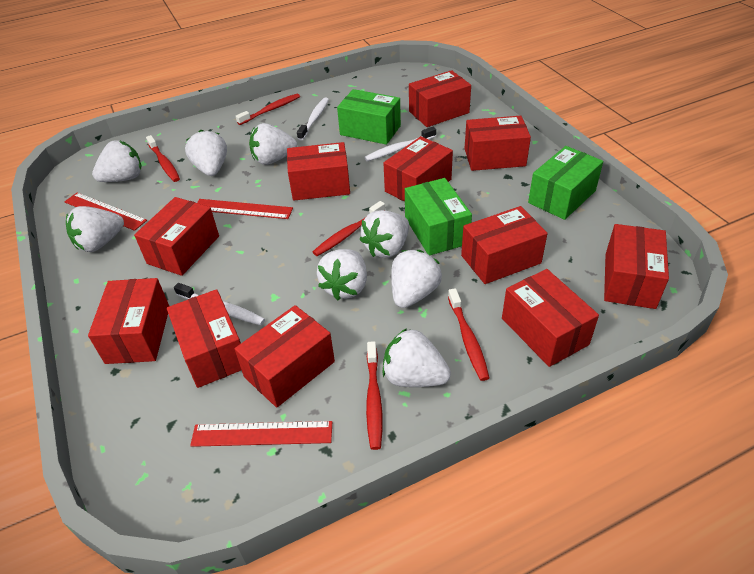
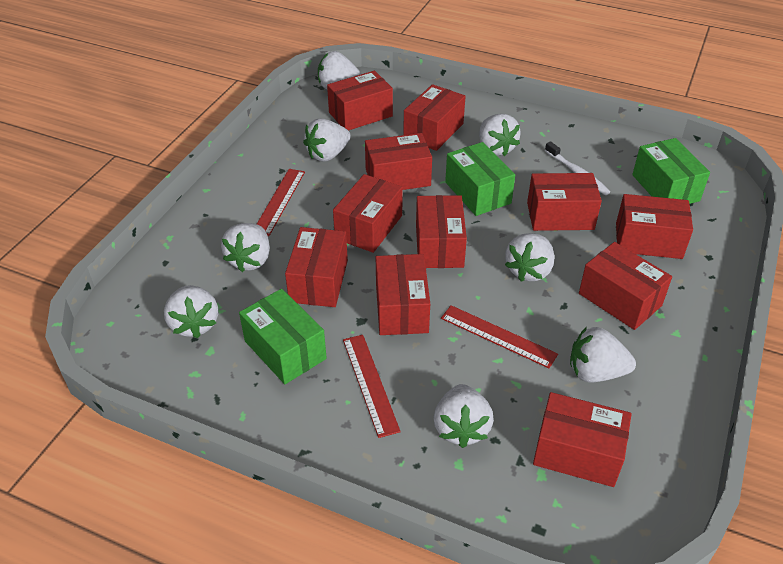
red toothbrush: [146,135,180,182] [236,93,300,125] [313,201,385,256] [366,341,383,450] [448,288,489,381] = 5 -> none = 0
white toothbrush: [174,283,265,325] [297,98,329,141] [364,127,436,161] = 3 -> [545,141,610,195] = 1

